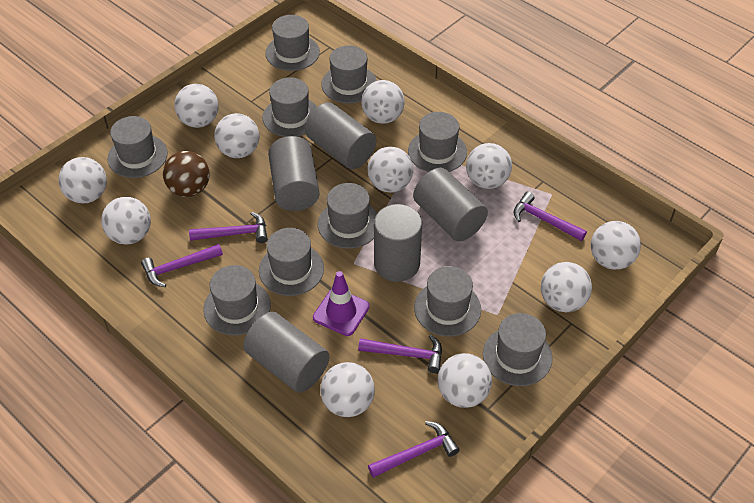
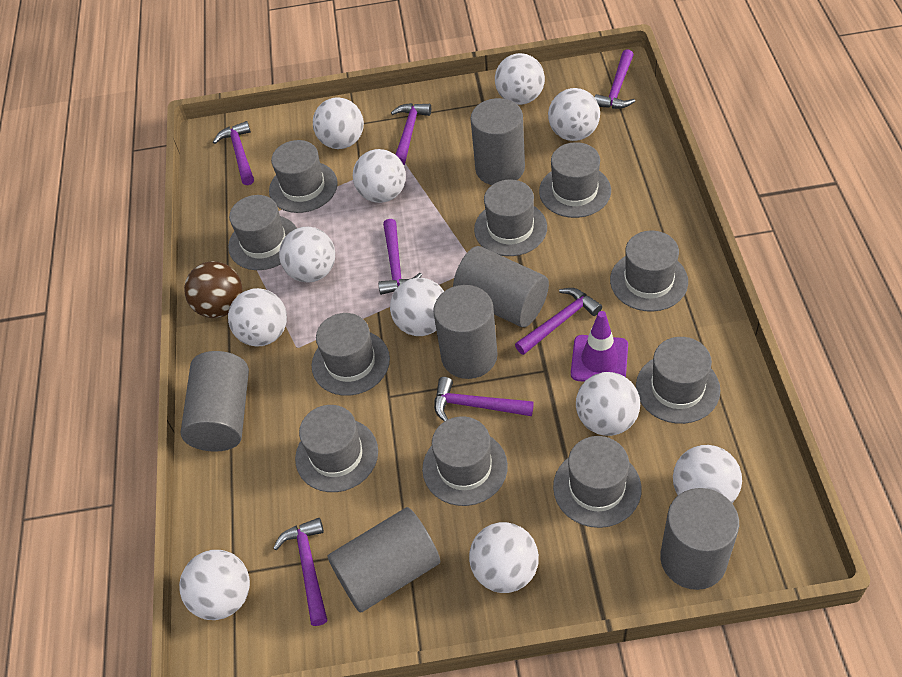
grey cylinder: [243,312,329,393] [268,136,319,211] [305,102,376,169] [374,204,422,282] [413,168,488,241] = 5 -> [181,351,249,452] [327,507,440,613] [433,285,498,379] [453,246,549,327] [471,98,525,185] [660,488,739,590] = 6
purple hammer: [141,244,223,287] [189,212,268,243] [358,335,442,373] [368,421,459,478] [514,192,587,241] = 5 -> [213,121,254,185] [273,518,327,626] [378,219,422,295] [391,103,431,165] [434,377,534,422] [515,288,602,355] [594,49,635,109] = 7

